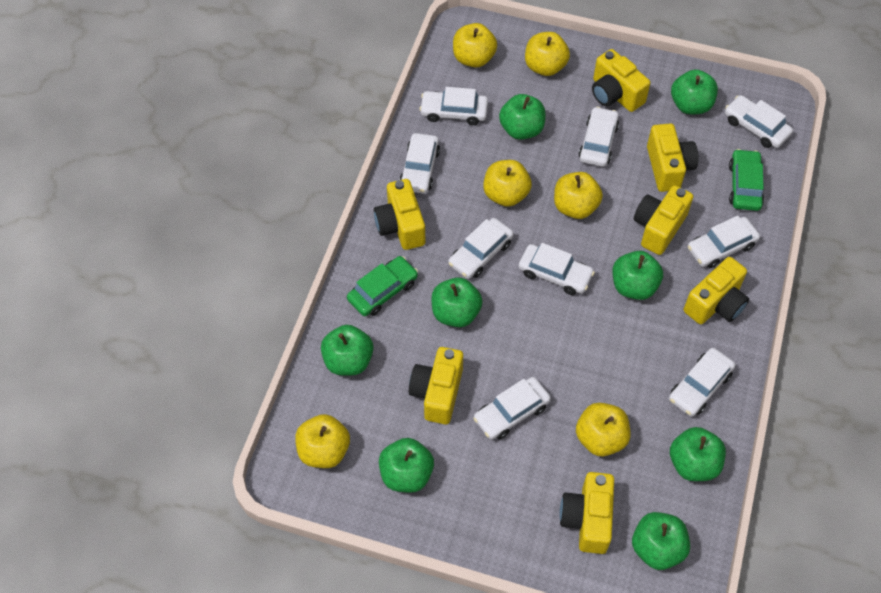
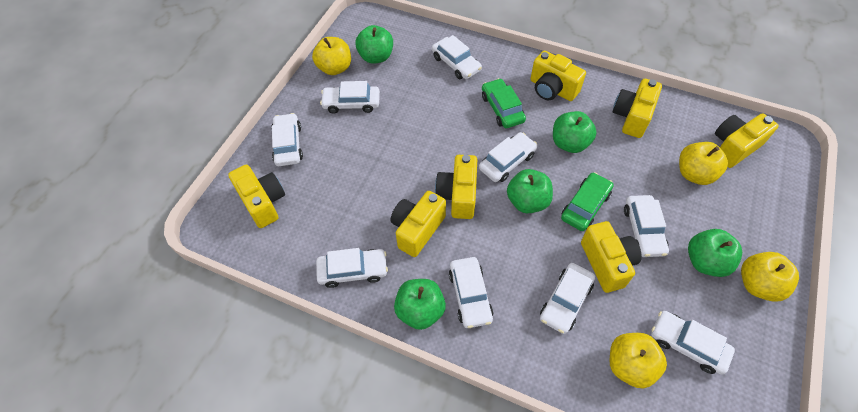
green apple: [321,325,373,376] [379,438,434,493] [431,277,483,327] [499,94,546,140] [612,251,663,300] [632,512,690,570] [670,427,726,481] [671,69,718,114] = 8 -> [355,25,393,64] [394,279,446,330] [507,169,553,213] [553,111,597,153] [688,229,742,277] = 5
yellow apple: [295,414,350,468] [453,23,497,67] [483,160,532,207] [525,32,570,76] [554,172,603,219] [576,403,630,456] = 6 -> [312,37,351,75] [610,333,667,389] [679,142,728,185] [741,252,799,302] = 4

